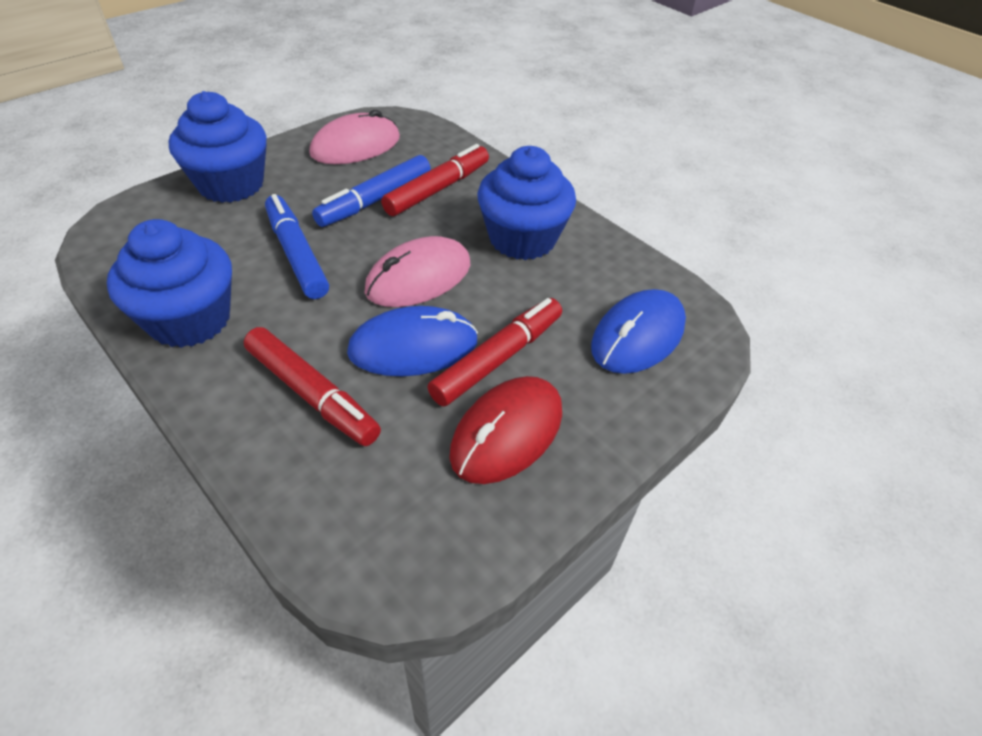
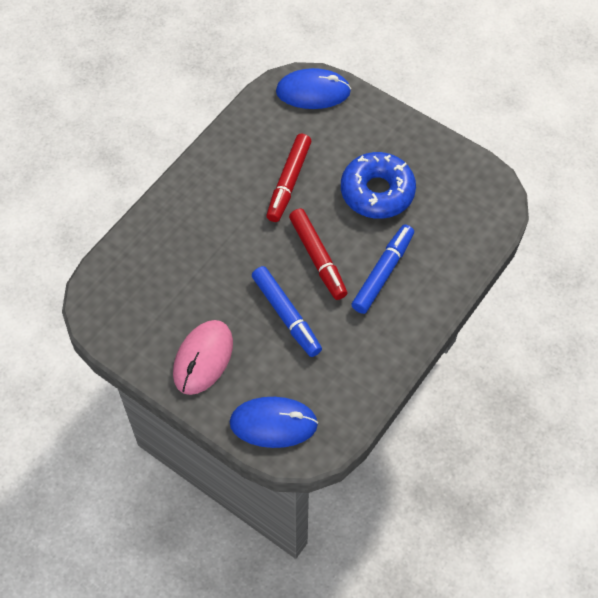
blue cupcake: [107,219,232,348] [169,91,267,203] [477,146,576,260] = 3 -> none = 0
blue donut: none = 0 -> [341,152,416,219] = 1
pink mouse: [309,110,400,164] [365,236,470,307] = 2 -> [173,320,233,395] = 1
red marker: [244,327,381,446] [381,144,489,216] [428,298,562,407] = 3 -> [266,134,312,222] [289,209,347,300] = 2
red mouse: [449,376,562,484] = 1 -> none = 0

